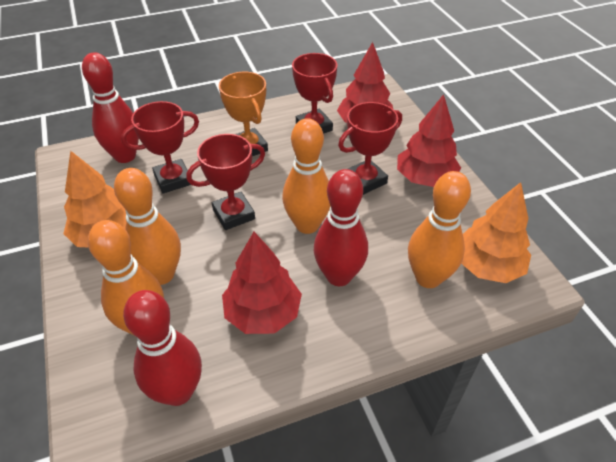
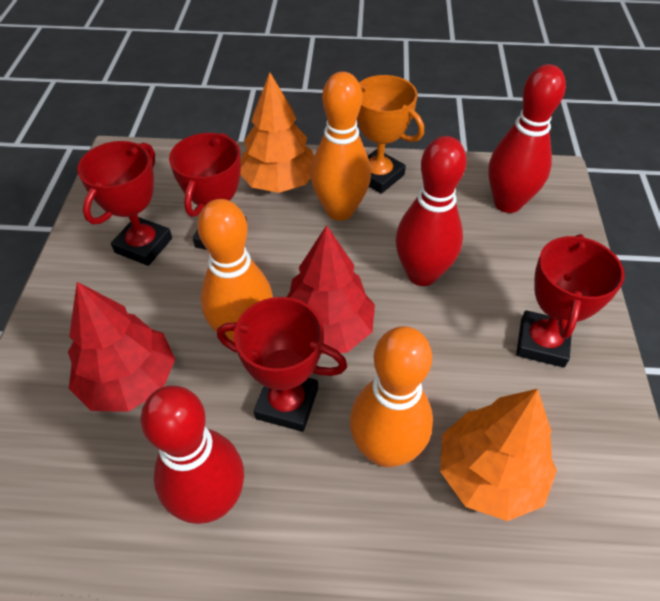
orange bowling pin: [88,220,164,336] [114,168,181,285] [282,118,331,234] [408,171,471,288] = 4 -> [197,199,273,343] [311,72,371,221] [350,326,433,467] = 3
red tree: [222,232,302,334] [337,42,393,123] [397,94,461,187] = 3 -> [68,282,175,412] [287,225,375,354] = 2

